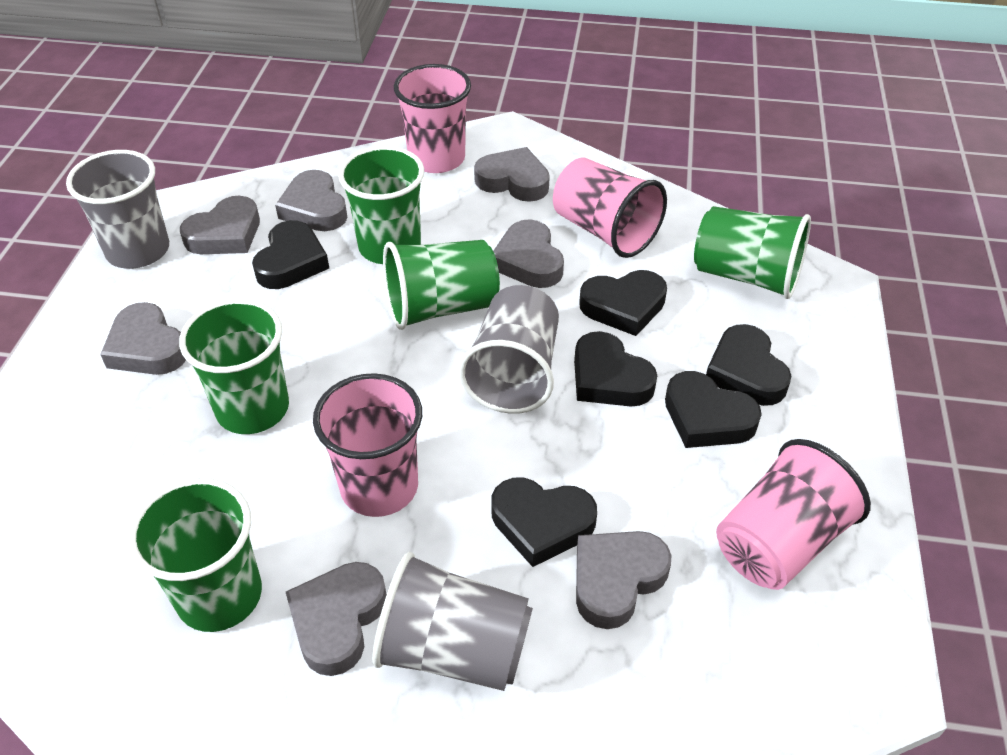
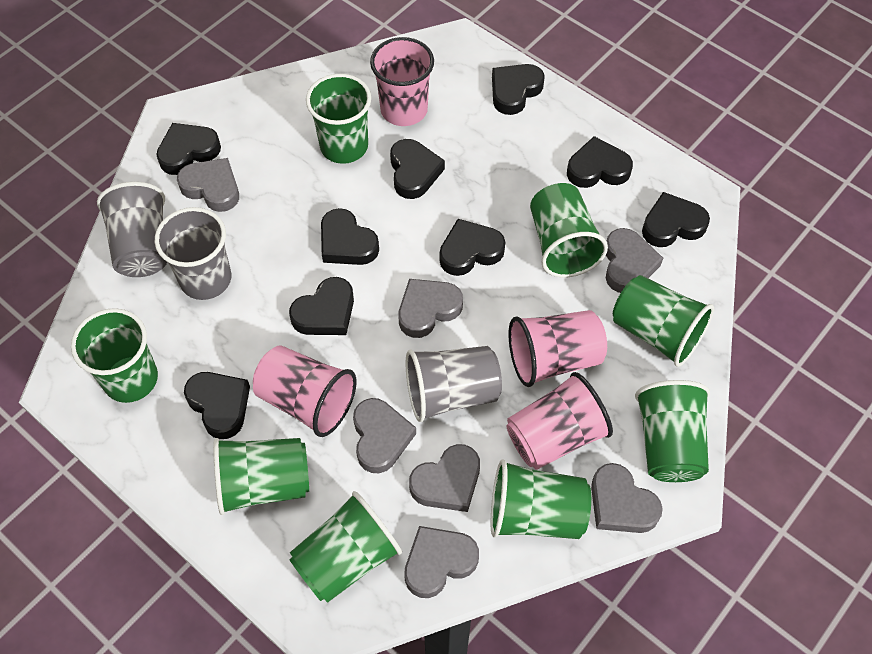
black heart: [252,220,329,289] [491,478,597,567] [574,331,657,407] [579,270,667,336] [665,371,762,448] [706,324,791,406] = 6 -> [156,123,221,175] [184,372,250,439] [289,277,354,335] [321,208,379,265] [390,139,445,199] [439,219,505,276] [492,64,545,115] [567,136,633,188] [642,192,710,247] = 9
green cup: [128,478,262,632] [179,299,289,434] [338,146,424,264] [383,240,500,330] [694,206,811,299] = 5 -> [71,308,158,403] [213,438,309,515] [290,491,402,603] [306,74,371,164] [491,459,591,539] [530,183,608,278] [613,275,714,367] [635,380,710,482] = 8

